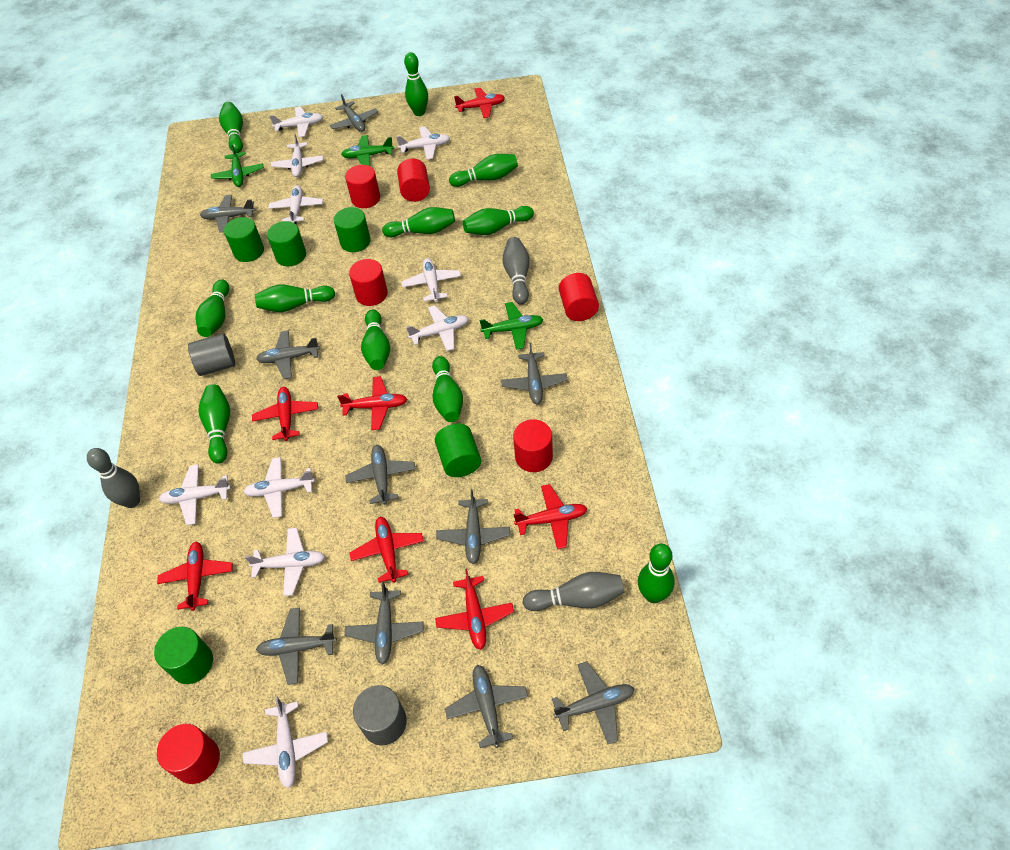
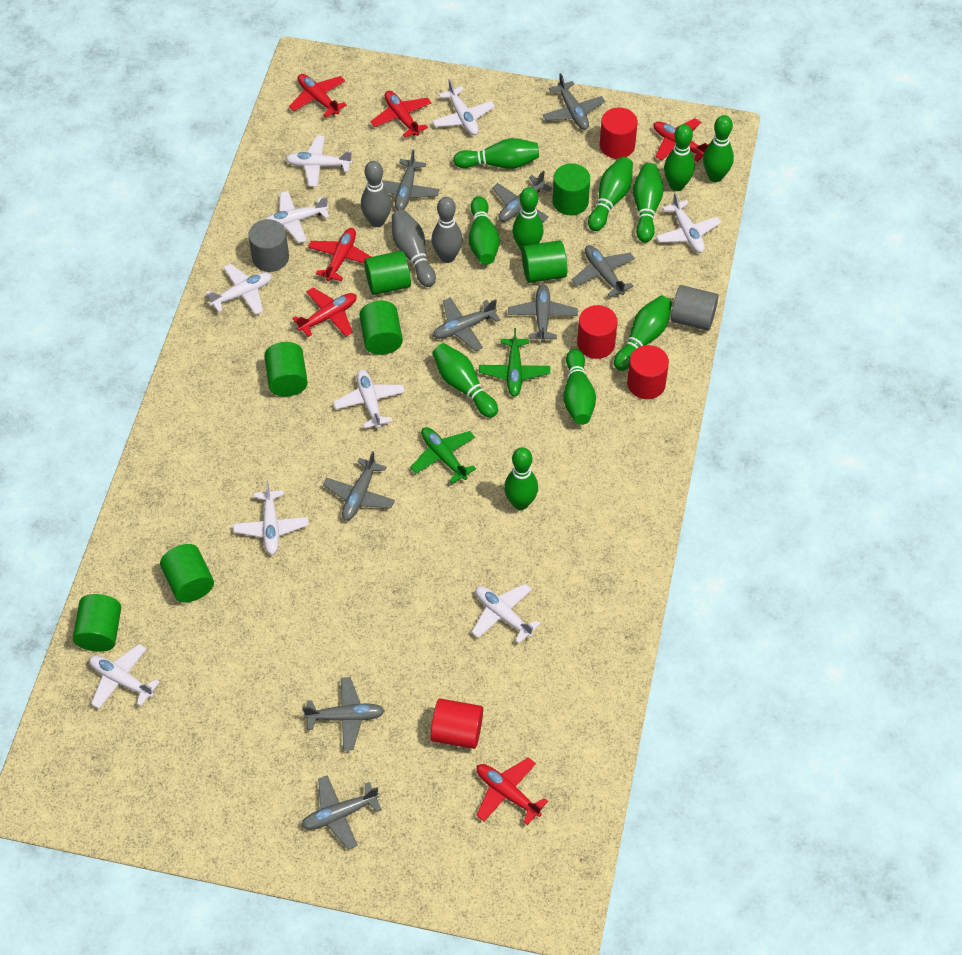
green cylinder: [154,627,213,684] [224,217,264,262] [267,221,306,266] [334,207,371,252] [435,424,481,477] = 5 -> [73,594,121,652] [160,544,214,602] [264,342,308,396] [359,301,403,355] [364,251,411,295] [522,240,567,283] [553,163,590,215] = 7
green plane: [211,143,264,187] [341,135,394,166] [479,302,543,350] = 3 -> [410,427,476,484] [479,328,550,397] = 2
grey plane: [200,195,256,232] [256,330,320,379] [256,608,337,685] [330,94,378,132] [345,445,416,505] [345,581,424,665] [436,489,510,564] [445,665,528,748] [501,343,568,404] [552,661,635,744] = 10 -> [301,775,382,850] [303,677,385,751] [323,451,395,520] [382,150,440,210] [433,297,500,351] [492,170,552,222] [508,284,578,342] [543,73,605,130] [572,245,635,297] = 9
red cylinder: [157,724,220,784] [345,165,380,208] [349,259,388,306] [397,158,430,202] [513,419,553,472] [559,273,599,321] = 6 -> [431,699,483,749] [577,305,618,359] [600,107,637,159] [627,345,669,399] = 4
red plane: [157,542,233,611] [252,387,318,441] [337,376,407,430] [350,517,424,583] [435,569,514,650] [454,88,505,118] [513,484,588,549] = 7 -> [289,74,347,118] [292,287,357,337] [308,228,371,281] [370,91,432,138] [476,758,548,825] [654,118,708,162] = 6
white plane: [159,464,231,525] [243,457,315,518] [243,696,328,789] [245,528,325,596] [268,185,323,224] [269,106,323,137] [271,133,323,177] [396,127,450,160] [401,258,461,302] [406,305,469,351] = 10 -> [89,644,160,709] [206,264,272,315] [233,481,308,555] [264,191,330,243] [286,136,353,187] [333,369,405,428] [432,79,495,135] [472,584,540,644] [656,192,721,253] = 9

